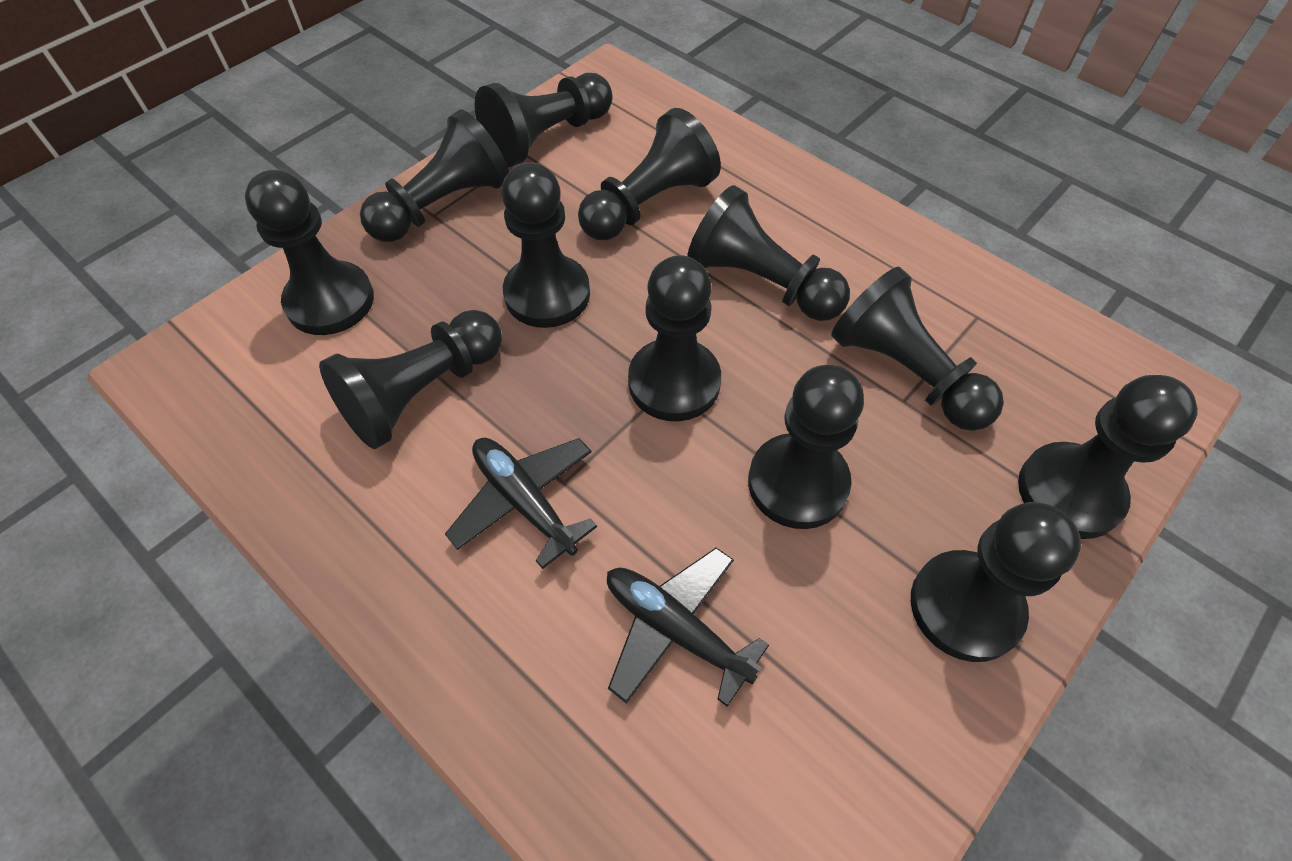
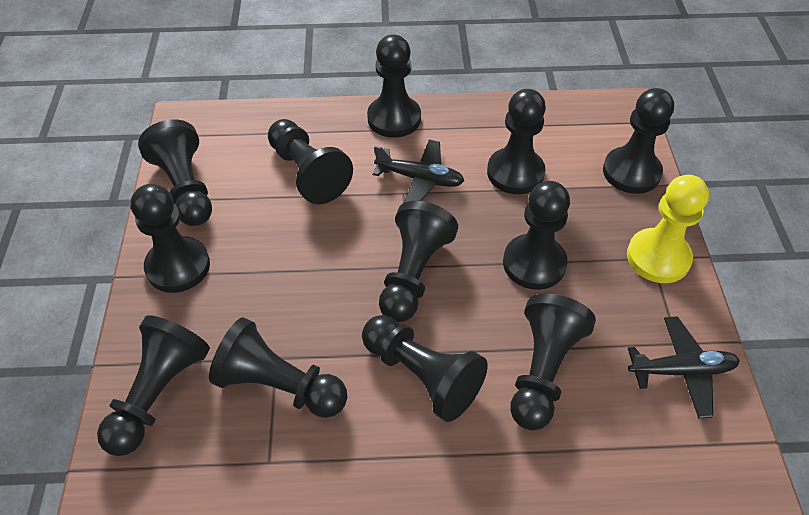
yellow pawn: none = 0 -> [627,175,709,283] = 1

